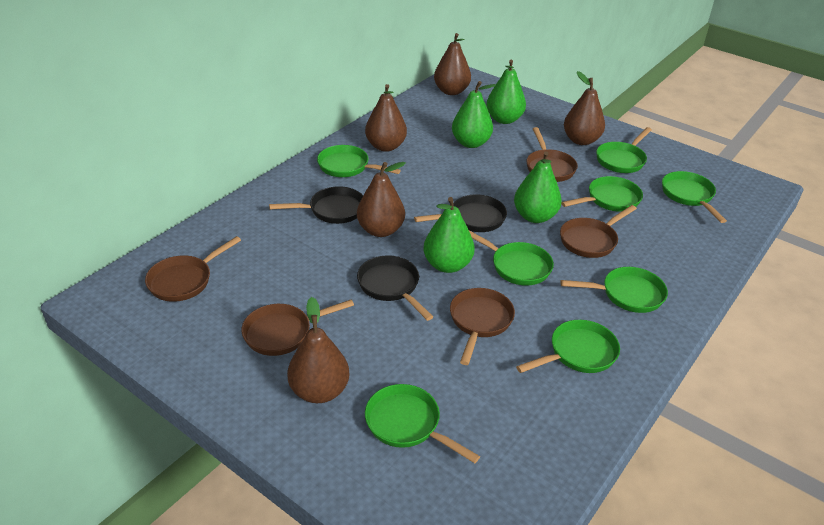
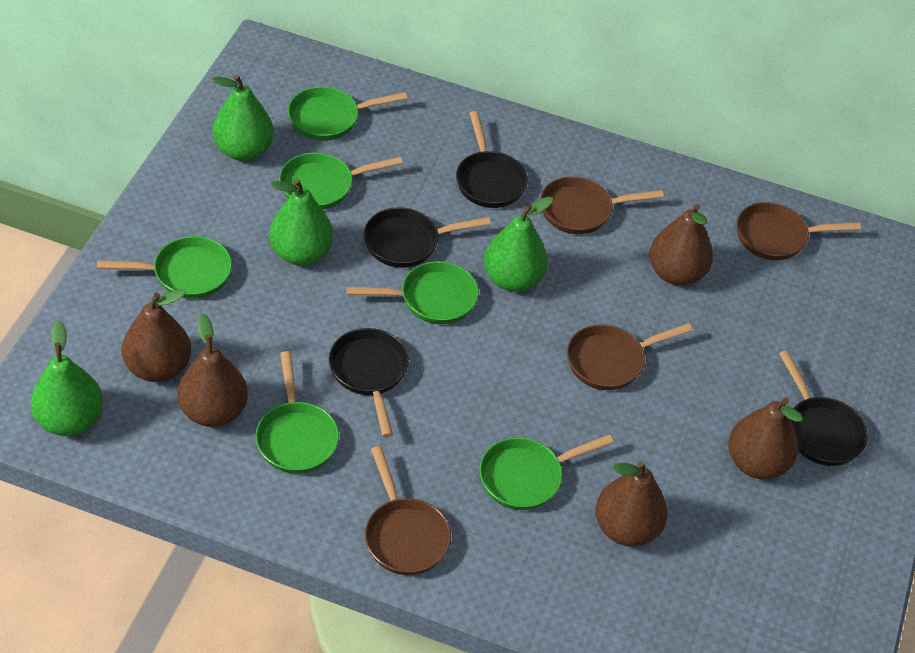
black pan: [269,186,363,224] [357,255,433,321] [414,194,507,232] = 3 -> [329,328,409,437] [364,207,491,268] [456,111,528,208] [779,351,868,466] = 4
brown pan: [145,236,241,302] [242,300,354,356] [450,288,515,365] [527,127,578,182] [560,205,637,258] = 5 -> [365,446,451,575] [540,176,664,234] [567,323,693,390] [736,202,861,261] = 4
green pan: [317,145,401,177] [365,384,480,463] [469,230,554,286] [516,320,620,373] [560,267,668,313] [561,176,643,212] [596,127,652,173] [662,171,727,223] = 8 -> [97,236,232,299] [255,351,339,474] [279,152,403,210] [288,87,407,141] [346,261,479,324] [479,434,614,510] = 6

